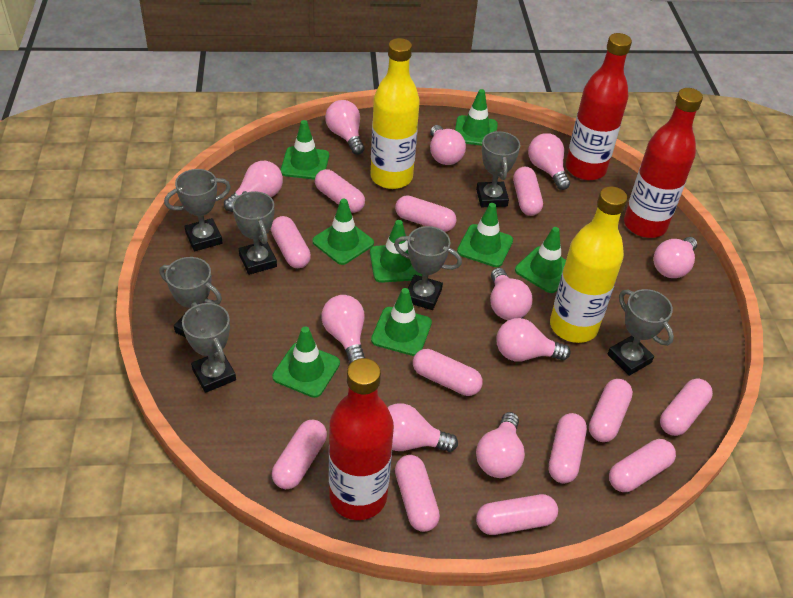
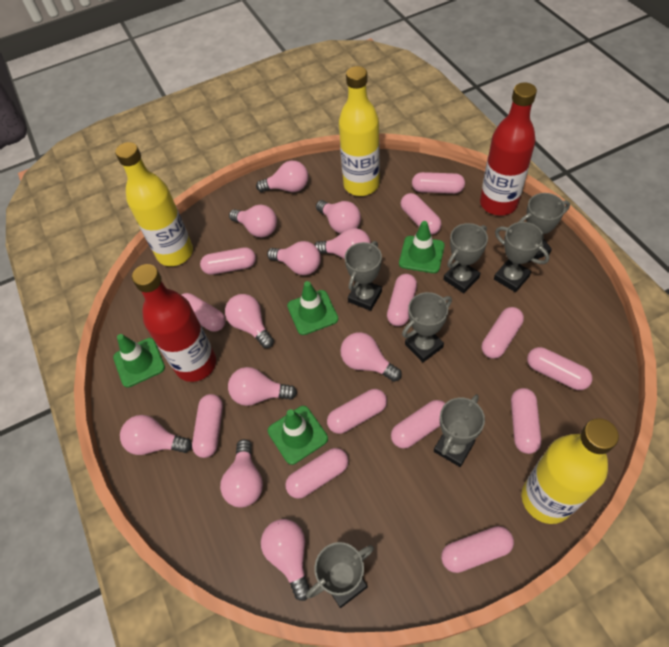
green traffic cone: [272,327,340,398] [281,120,329,180] [312,199,374,265] [370,220,422,283] [371,288,432,356] [455,89,498,146] [457,203,513,267] [515,227,566,293] = 8 -> [113,334,165,388] [268,406,328,465] [287,281,338,335] [399,221,445,273] = 4
pink capsule: [271,216,311,268] [272,420,327,489] [315,169,365,213] [395,195,456,232] [395,455,440,532] [413,349,483,396] [476,494,558,535] [513,167,543,216] [549,413,587,483] [589,379,633,442] [609,439,676,492] [660,379,713,436] = 12 -> [182,293,226,332] [192,394,223,458] [200,247,256,275] [285,448,349,499] [327,389,387,434] [387,274,417,326] [391,400,445,449] [401,193,442,235] [412,172,465,194] [441,526,514,573] [482,307,524,359] [511,388,541,454] [527,347,592,390] = 13
pink light bulb: [224,161,283,212] [321,295,365,364] [325,100,364,155] [387,403,458,452] [430,125,466,165] [476,412,525,478] [490,268,532,320] [497,318,571,362] [528,133,570,190] [653,237,697,278] = 10 -> [120,415,192,455] [220,439,263,508] [225,294,274,348] [228,367,297,406] [229,205,277,237] [256,161,308,192] [261,519,310,601] [267,241,321,275] [315,228,371,259] [316,200,361,234] [340,332,402,382] = 11
red bottle: [329,358,394,520] [566,33,632,180] [624,88,703,238] = 3 -> [132,264,216,382] [480,83,537,216] = 2
yellow bottle: [370,38,420,189] [550,186,628,343] = 2 -> [115,142,193,266] [339,66,380,196] [522,418,619,524] = 3

